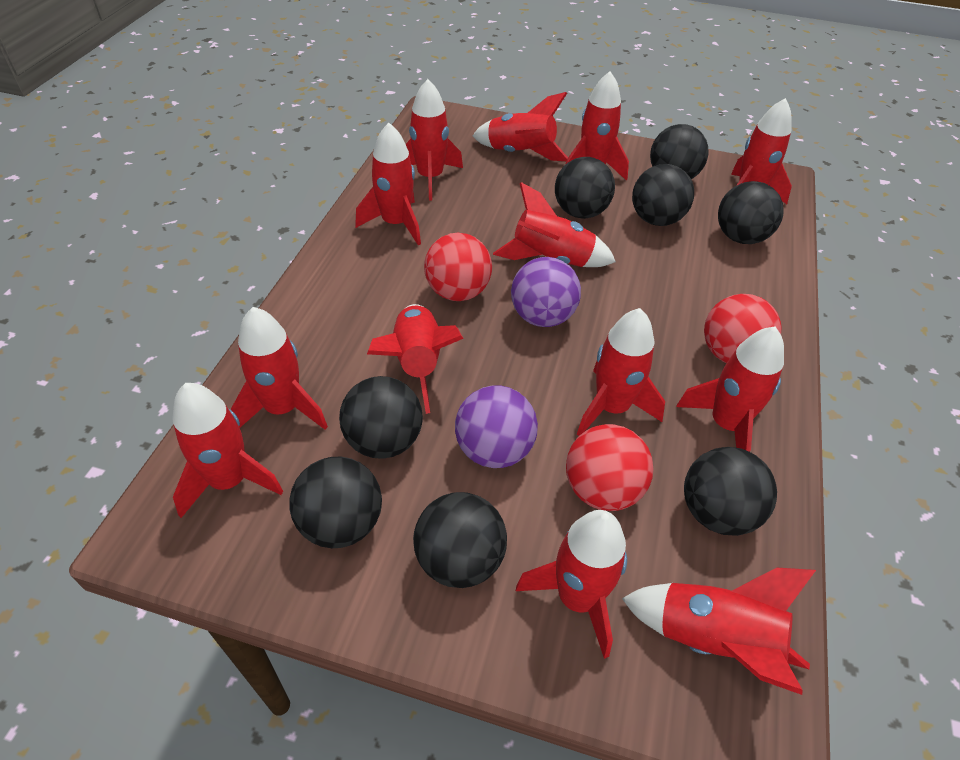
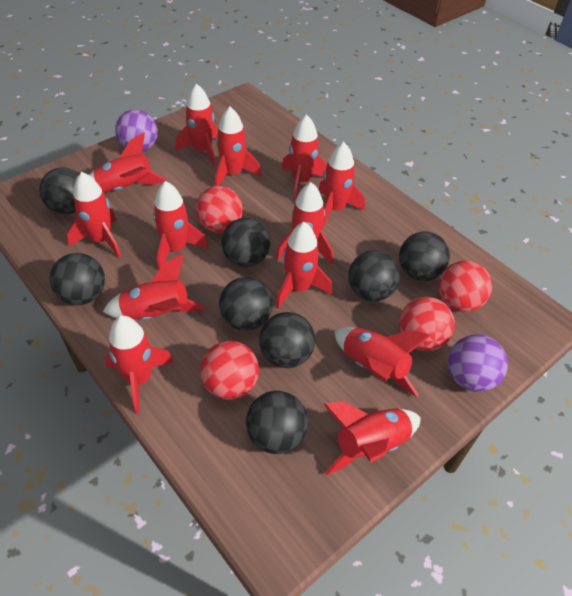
red ball: [424,233,492,301] [566,424,654,511] [704,294,782,363] = 3 -> [196,186,243,233] [200,341,259,400] [399,297,455,351] [438,260,492,312] = 4

